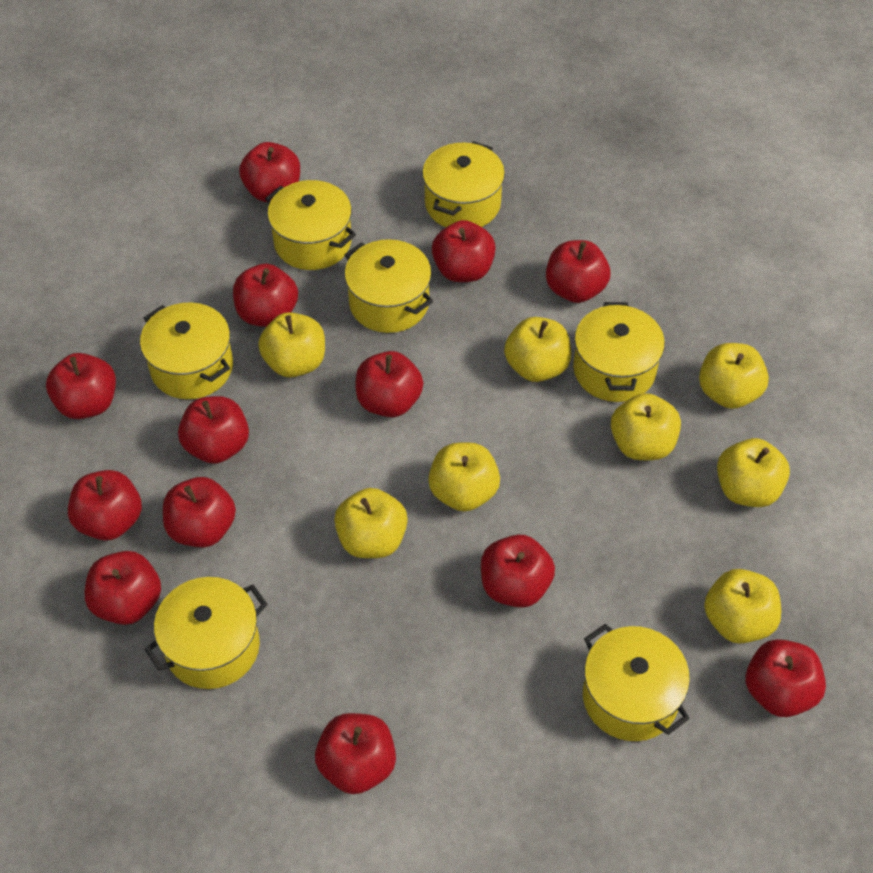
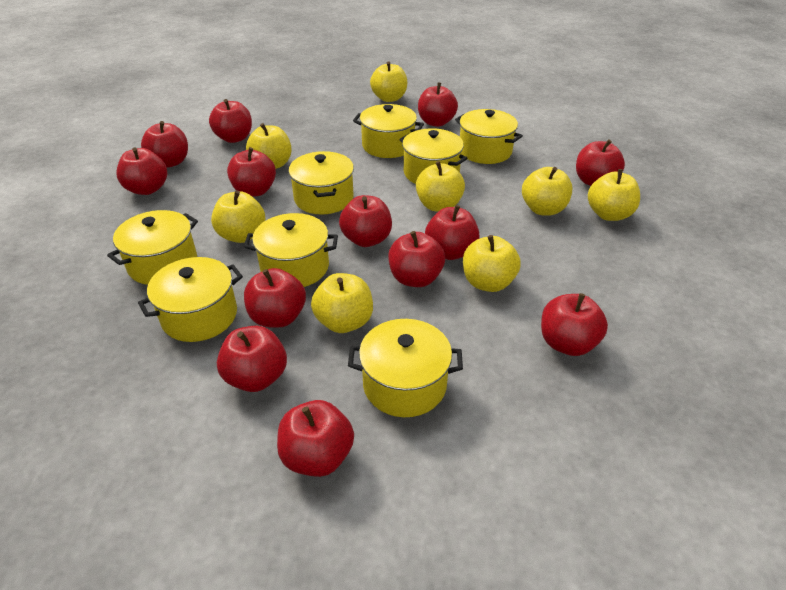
yellow pot: [140,302,233,399] [145,577,267,689] [265,180,356,270] [344,239,433,333] [422,141,505,227] [573,302,665,402] [583,624,690,741] = 7 -> [107,210,198,285] [138,257,243,342] [244,213,338,287] [289,151,354,215] [348,319,463,417] [353,104,424,158] [399,128,468,184] [455,109,523,164] = 8

